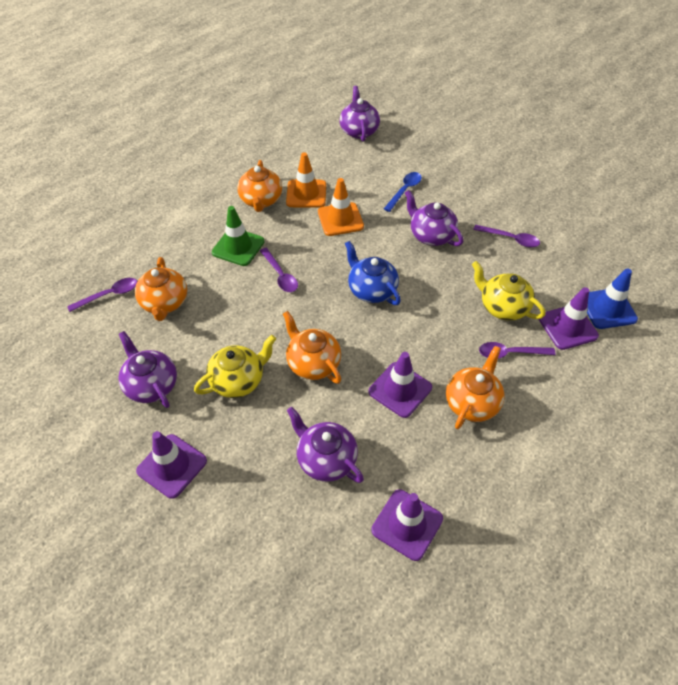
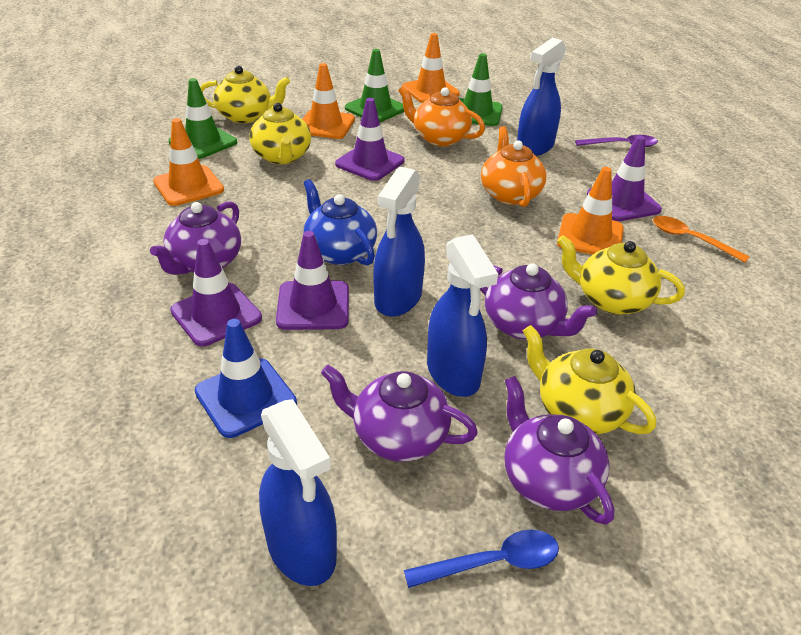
blue spray bottle: none = 0 -> [259,399,337,586] [374,167,425,317] [427,234,498,397] [517,38,566,156] = 4
green traffic cone: [212,206,264,266] = 1 -> [168,78,237,159] [345,49,404,122] [459,53,503,126] = 3
orange spoon: none = 0 -> [653,216,750,263] = 1
orange teapot: [135,257,187,321] [237,160,282,212] [283,311,341,384] [446,346,505,429] = 4 -> [398,86,485,146] [481,126,547,207] = 2
orange traffic cone: [286,152,326,208] [318,178,364,236] = 2 -> [153,118,224,206] [302,63,355,139] [402,33,460,103] [557,167,624,255] = 4
purple spoon: [67,278,137,312] [260,248,298,292] [473,225,540,248] [479,342,555,359] = 4 -> [575,135,658,147] = 1
yellow teapot: [194,335,276,398] [472,261,545,321] = 2 -> [200,66,290,123] [250,103,311,164] [523,325,656,434] [557,235,685,315] = 4

